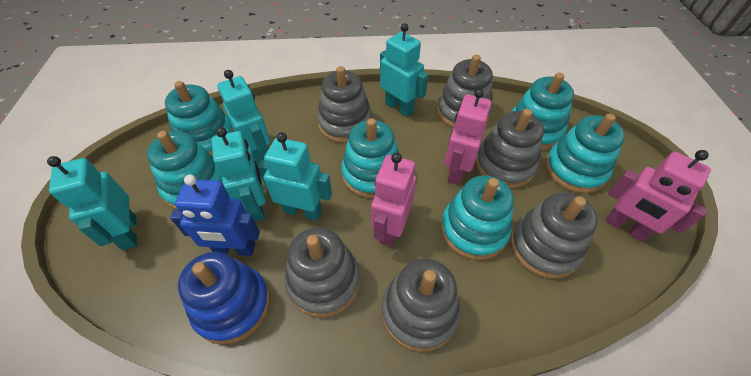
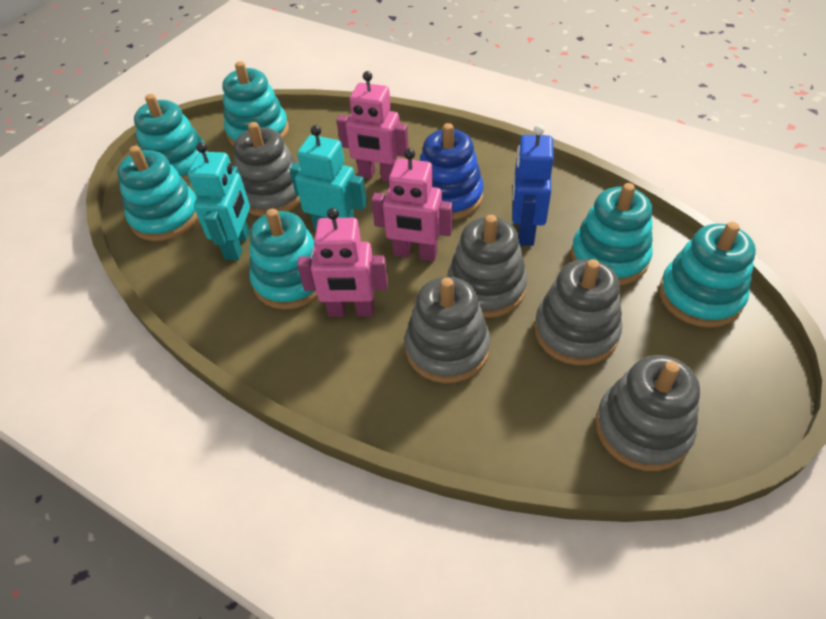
grey stacking toy: [285,227,360,318] [317,66,372,143] [381,259,460,352] [437,55,493,128] [475,109,544,188] [510,192,598,279] = 6 -> [234,122,300,217] [405,277,490,383] [447,215,528,318] [534,259,622,365] [595,355,700,471] = 5
turquoise robot: [47,156,137,250] [211,127,266,222] [217,70,270,165] [258,132,332,220] [380,23,428,117] = 5 -> [188,142,250,260] [289,125,367,230] = 2

